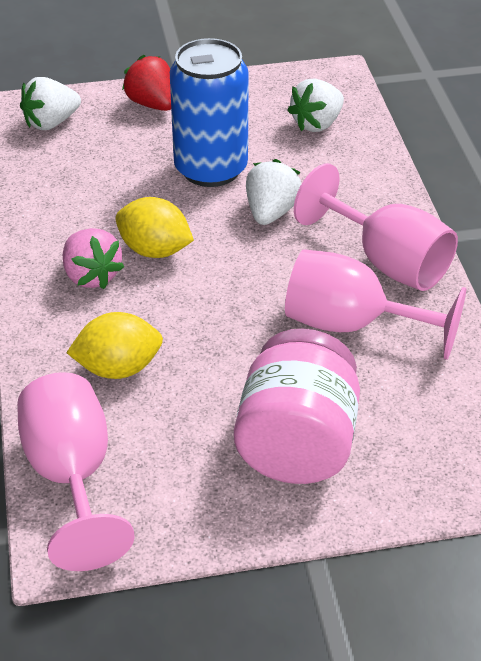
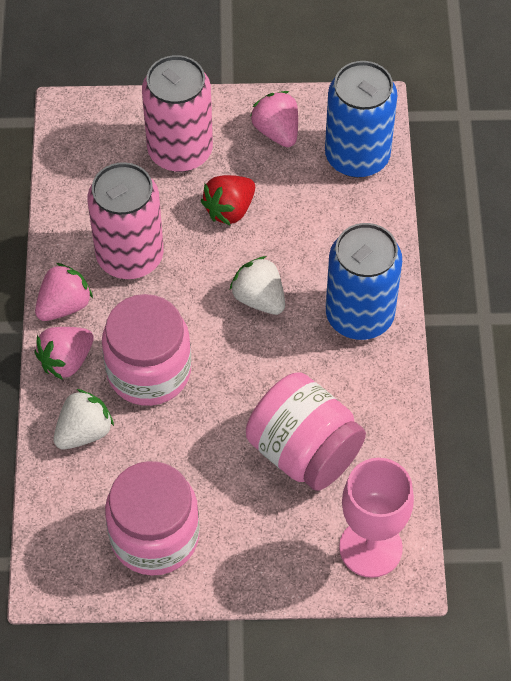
blue can: [170,38,249,187] = 1 -> [325,61,397,178] [326,223,402,340] = 2
pink can: none = 0 -> [87,162,164,279] [142,55,213,172] = 2
pink goblet: [17,372,135,571] [285,249,466,360] [294,163,458,291] = 3 -> [339,458,414,578] = 1
pink jar: [234,329,360,484] = 1 -> [102,294,191,406] [105,461,200,576] [246,372,366,491] = 3
pink strawberry: [63,228,124,289] = 1 -> [35,263,93,321] [35,327,94,380] [250,91,298,147] = 3
white strawberry: [20,77,81,130] [246,159,301,225] [287,78,344,132] = 3 -> [54,389,114,450] [230,256,285,315] = 2
yellow lemon: [66,312,163,379] [115,197,194,258] = 2 -> none = 0

